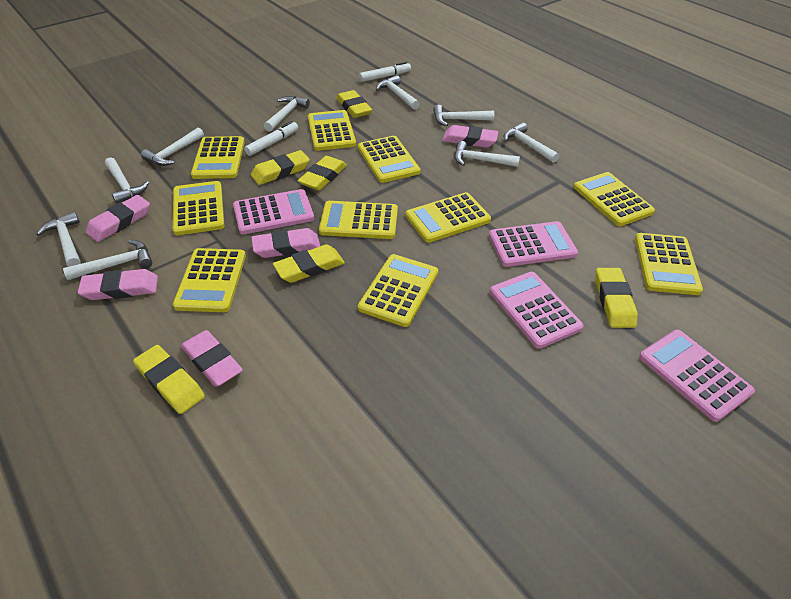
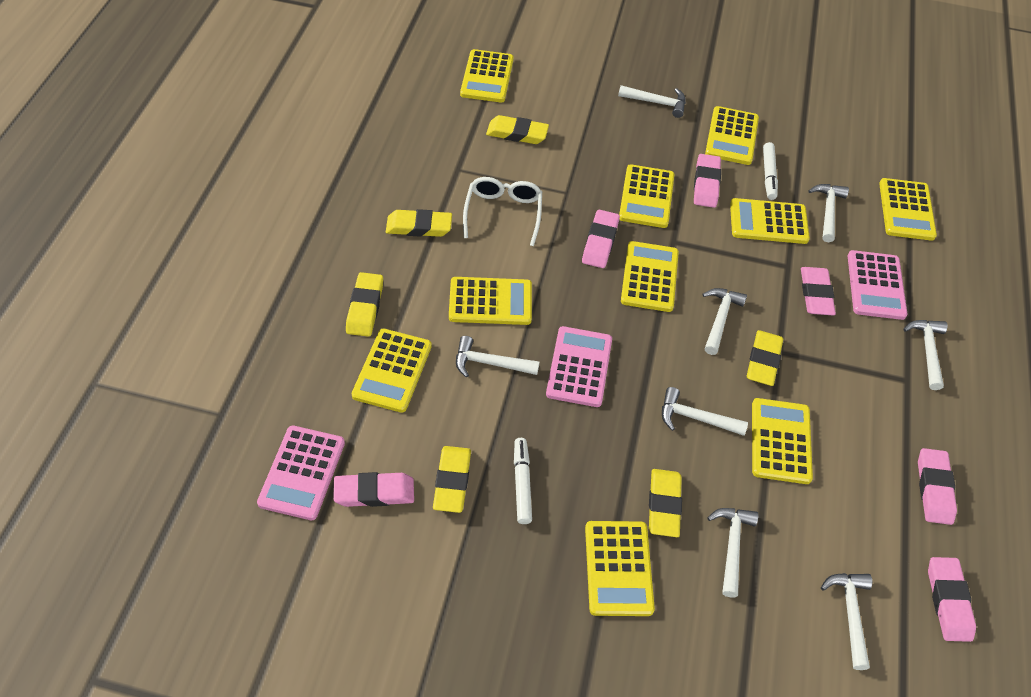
pink calculator: [233,189,314,235] [489,221,578,267] [490,272,584,349] [639,330,755,422] = 4 -> [257,425,345,520] [546,326,612,407] [848,250,907,320] = 3
pink eraser: [78,269,158,300] [86,195,150,242] [181,330,243,387] [251,228,320,258] [442,125,498,148] = 5 -> [333,472,414,507] [582,210,620,268] [694,154,721,208] [801,267,836,315] [918,448,957,525] [928,557,976,642] = 6
white glasses: none = 0 -> [463,177,542,246] = 1
white hammer: [36,212,81,267] [63,240,152,280] [105,157,149,204] [141,128,204,166] [264,96,310,132] [376,75,420,110] [433,105,494,126] [454,141,520,167] [504,123,559,163] = 9 -> [456,336,539,378] [618,85,686,118] [662,387,748,436] [703,288,747,355] [707,508,758,598] [809,184,849,242] [821,573,872,670] [903,320,948,390] = 8

